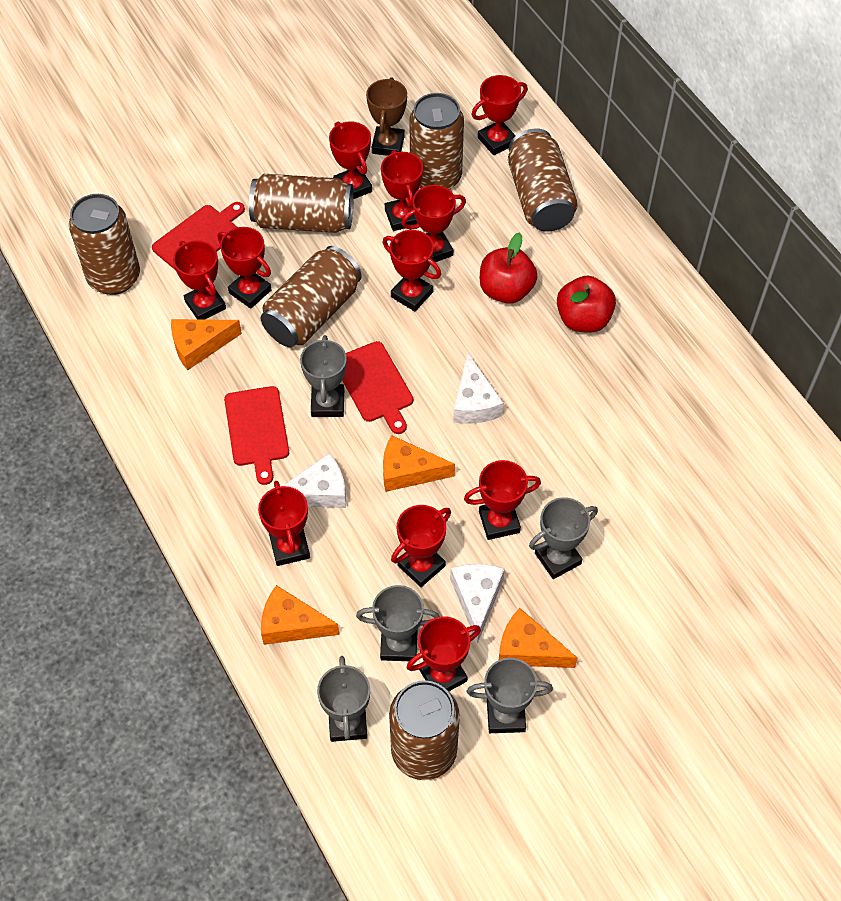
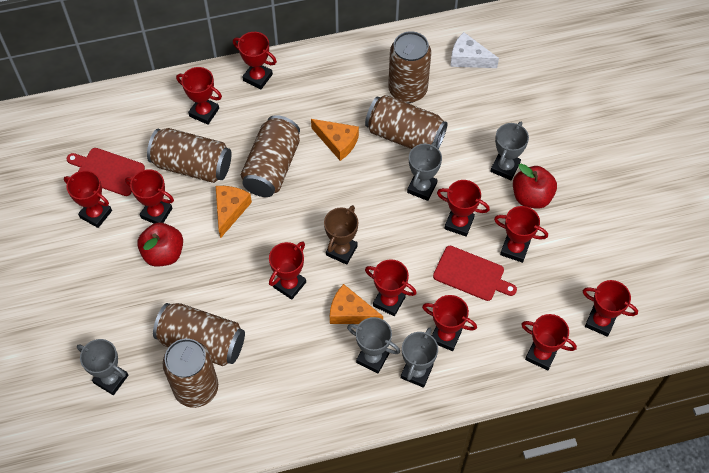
orange cheese: [171,319,242,370] [261,585,339,645] [383,435,455,492] [499,608,577,668] = 4 -> [216,186,252,239] [311,119,359,161] [330,284,383,324] = 3
red cutting board: [152,202,245,270] [224,386,289,485] [342,341,413,434] = 3 -> [67,148,145,196] [433,246,517,301] = 2
white cheese: [283,453,346,508] [450,564,505,644] [453,353,504,424] = 3 -> [450,32,499,68] = 1

